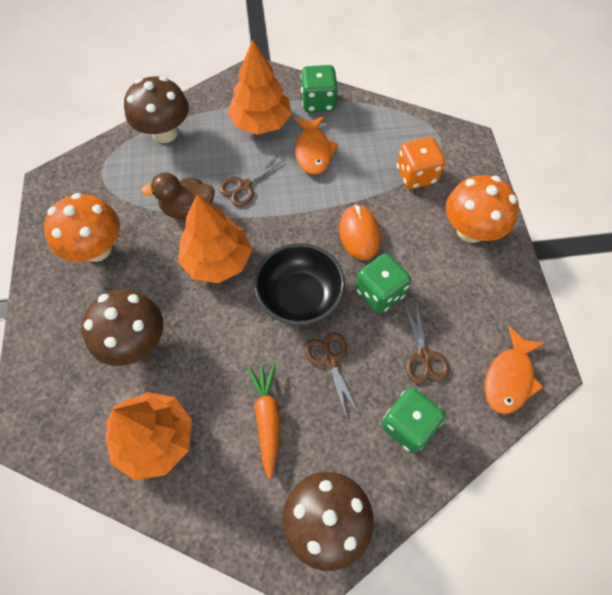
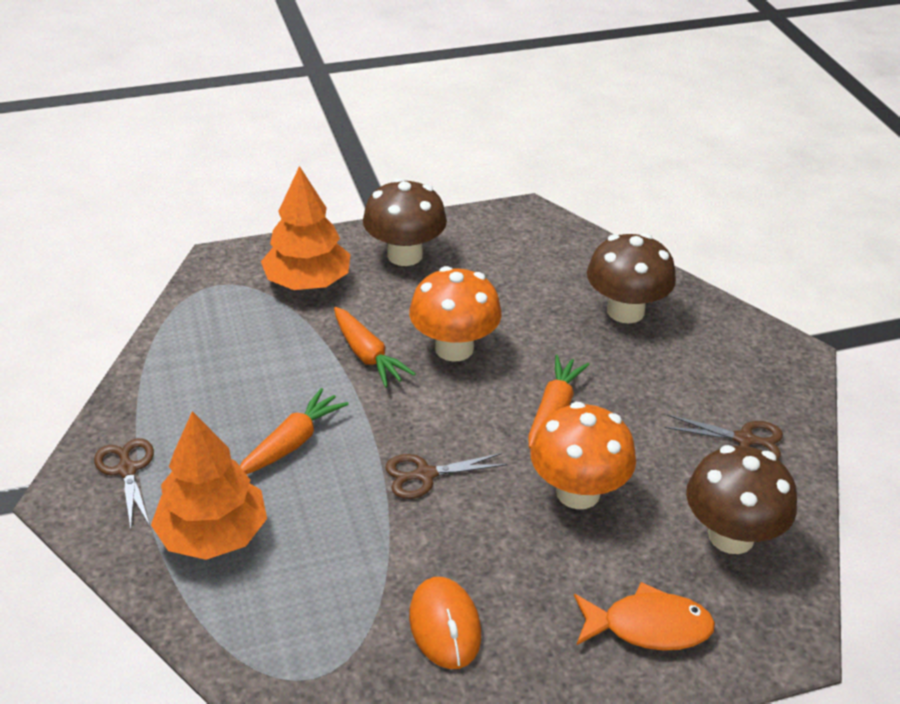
black bowl: [254,243,345,325] = 1 -> none = 0
brown duck: [141,172,215,220] = 1 -> none = 0
green dice: [301,65,338,112] [355,253,411,313] [381,387,445,453] = 3 -> none = 0
orange carrot: [247,362,280,479] = 1 -> [240,388,349,474] [334,307,416,388] [528,355,590,449] = 3
orange dice: [397,137,445,189] = 1 -> none = 0
orange fish: [294,116,338,175] [485,326,545,414] = 2 -> [574,582,715,651] = 1
orange tree: [105,392,192,480] [178,195,252,283] [227,39,292,135] = 3 -> [151,411,267,560] [261,166,350,290] = 2

